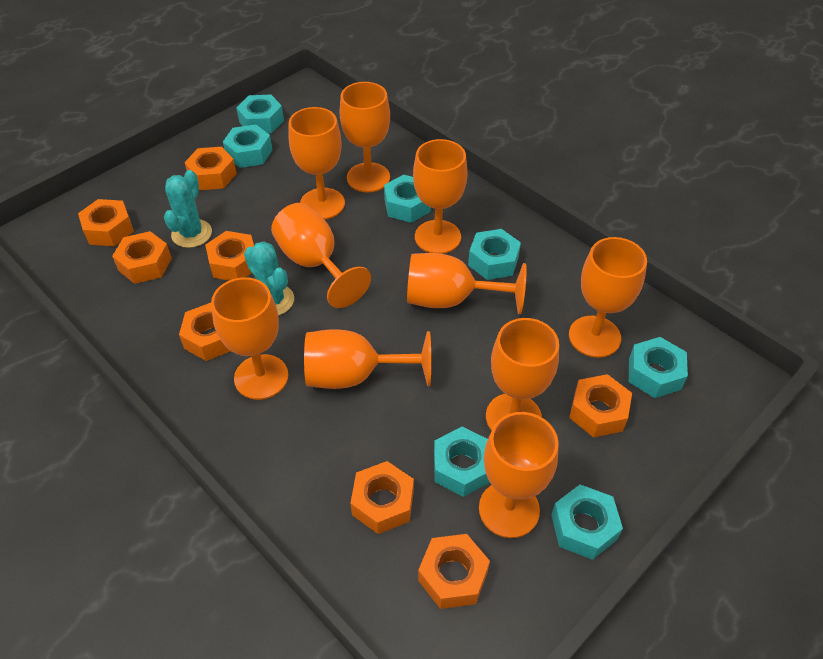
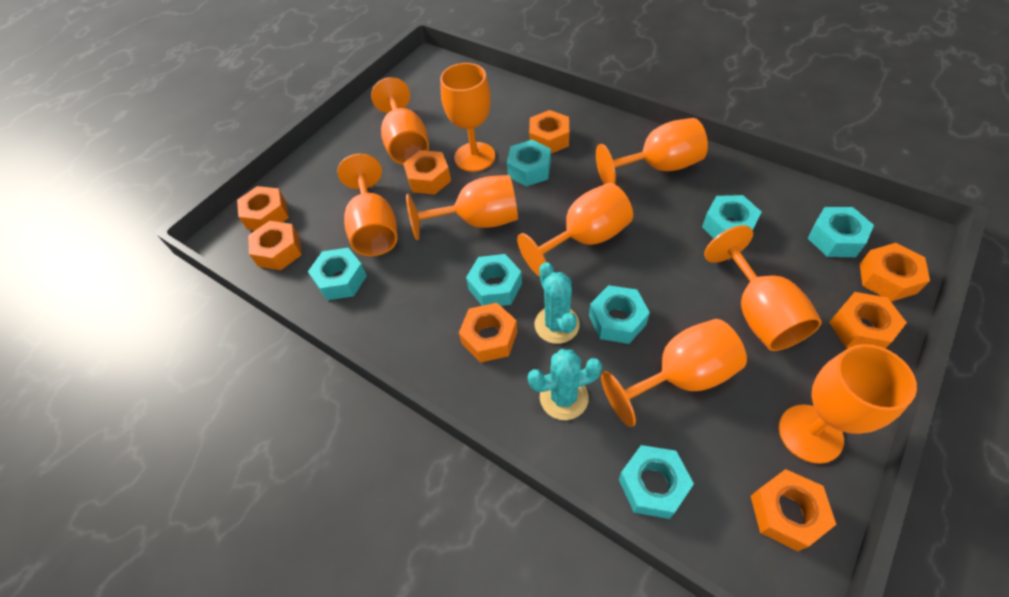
orange goblet: [211,277,288,400] [271,203,371,308] [288,107,345,219] [304,329,431,389] [340,82,390,192] [407,253,527,314] [413,139,468,254] [479,412,559,538] [486,318,559,431] [569,237,647,358] = 10 -> [337,154,397,256] [371,77,429,165] [406,175,518,240] [440,63,495,172] [517,183,633,277] [596,118,708,184] [601,319,747,427] [704,225,822,351] [779,344,917,464] = 9

